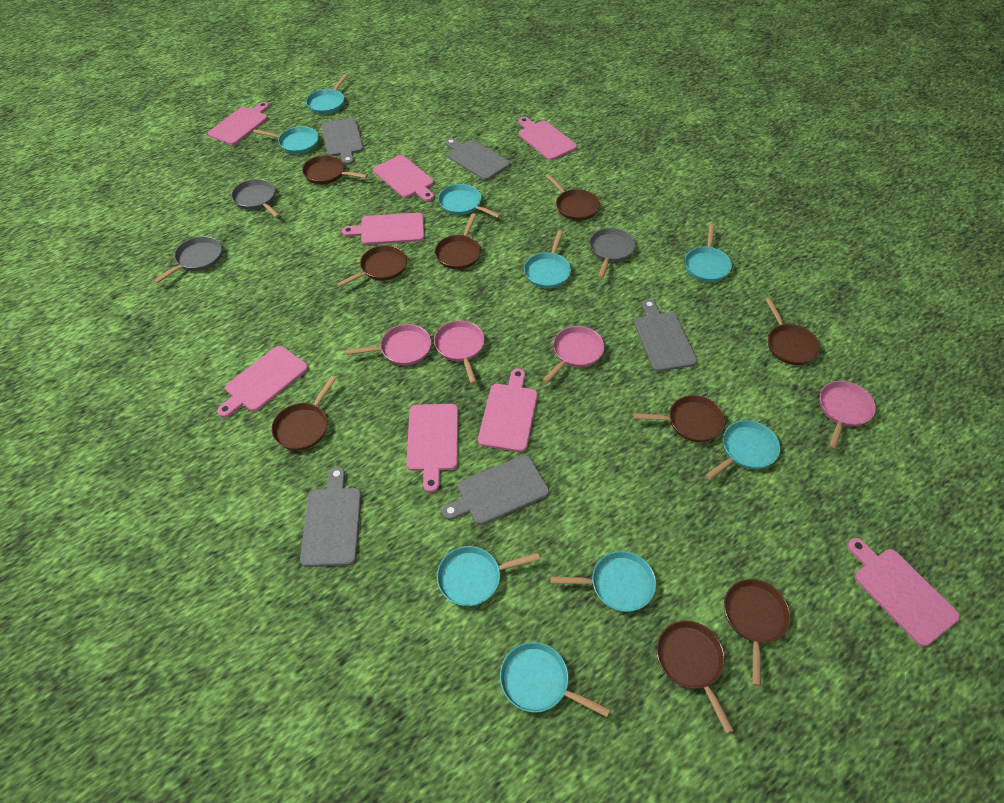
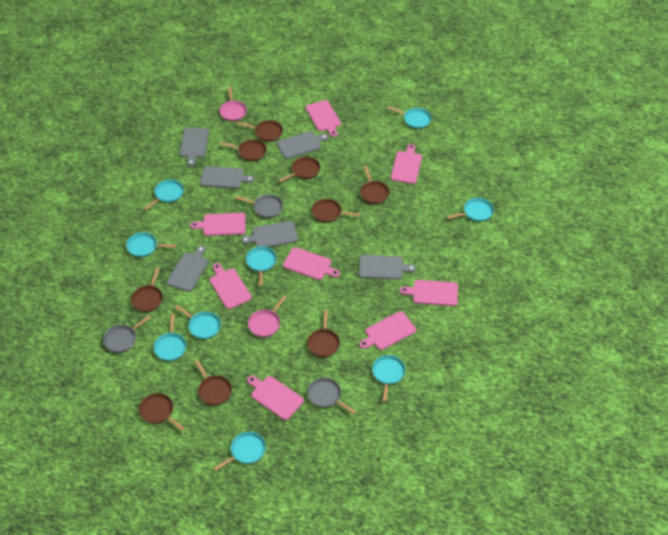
grey cutting board: [300,467,361,567] [321,118,364,165] [442,455,549,525] [445,138,510,180] [634,299,697,372] = 5 -> [167,246,208,292] [180,128,209,166] [200,166,254,189] [241,221,298,247] [277,131,329,159] [359,255,416,280] = 6
pink pan: [346,324,431,365] [434,320,485,384] [543,326,604,383] [820,381,876,449] = 4 -> [219,87,247,121] [248,295,286,337] = 2

